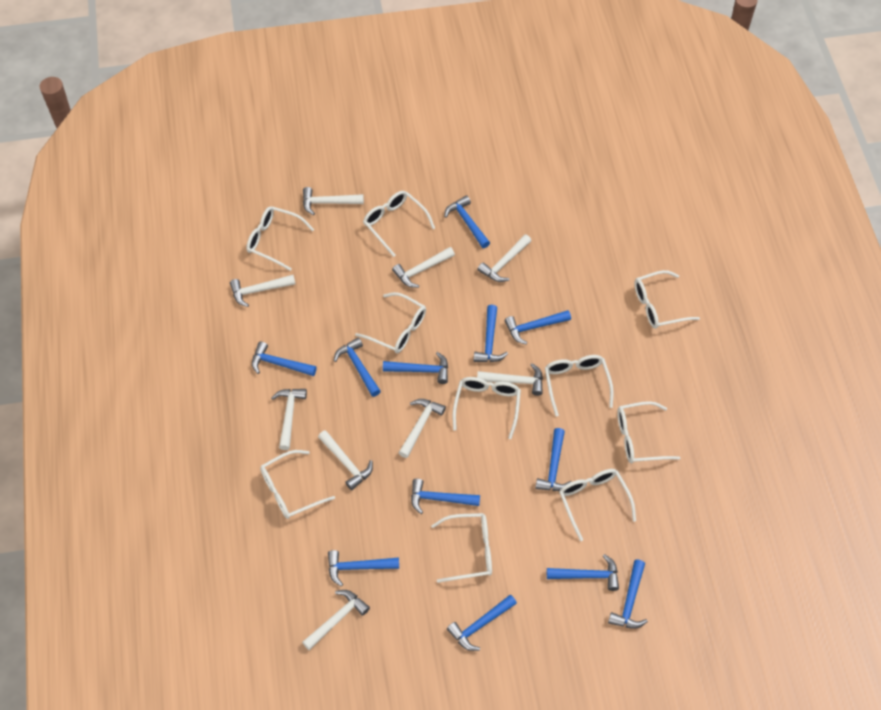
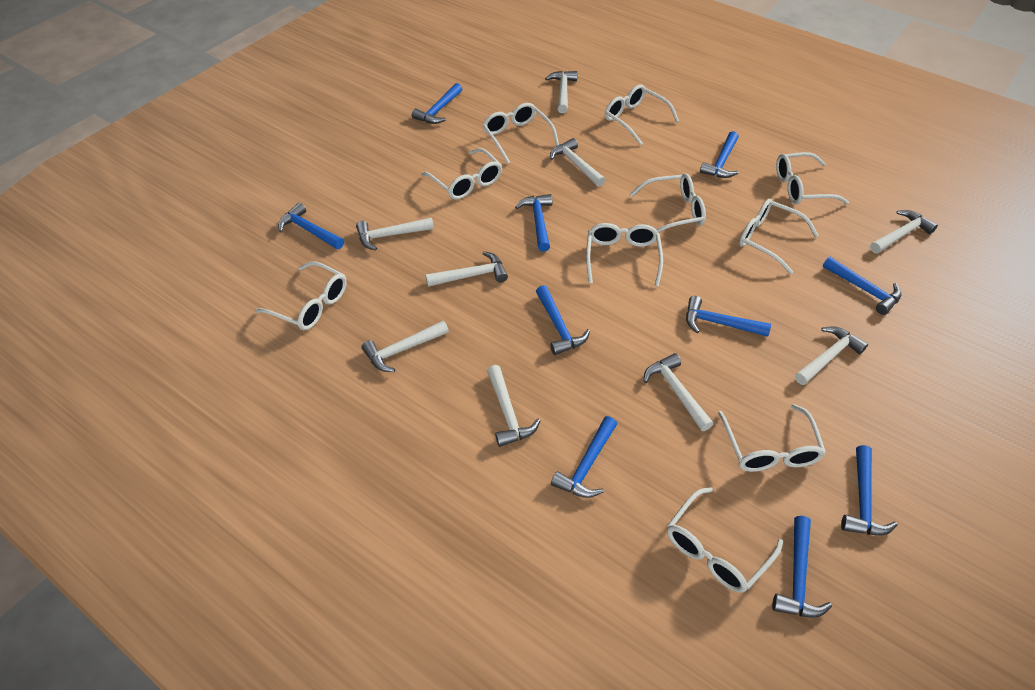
blue hammer: [252,341,317,376] [328,550,399,586] [334,337,381,397] [383,352,448,384] [411,479,480,514] [444,195,490,248] [447,595,517,651] [474,305,508,362] [505,310,571,345] [535,428,572,491] [547,554,619,591] [608,560,648,629] = 12 -> [278,203,344,249] [412,83,462,124] [515,194,552,252] [536,285,590,355] [551,416,617,498] [686,296,771,337] [700,131,739,178] [772,516,832,618] [823,257,901,315] [841,445,897,535] = 10

